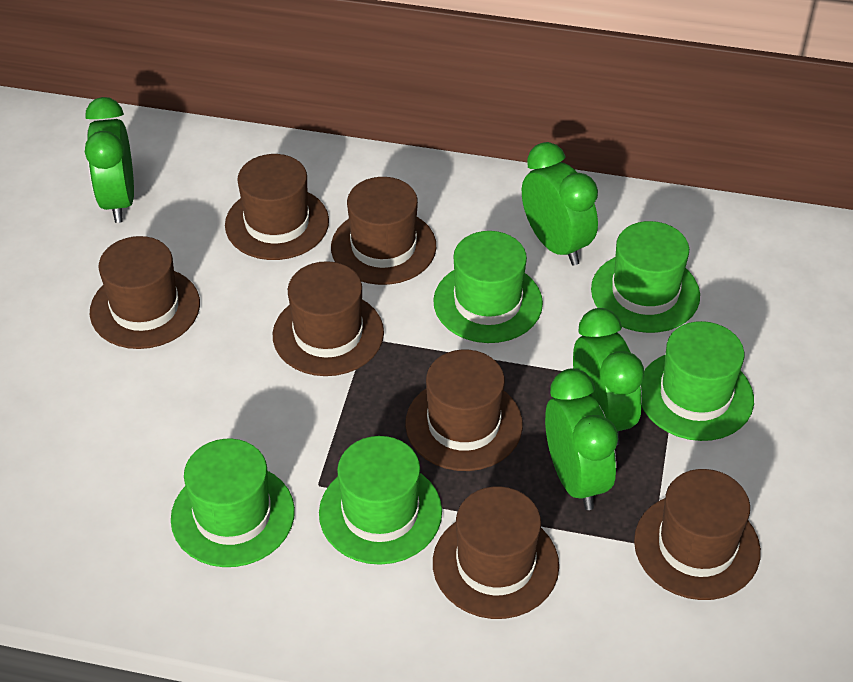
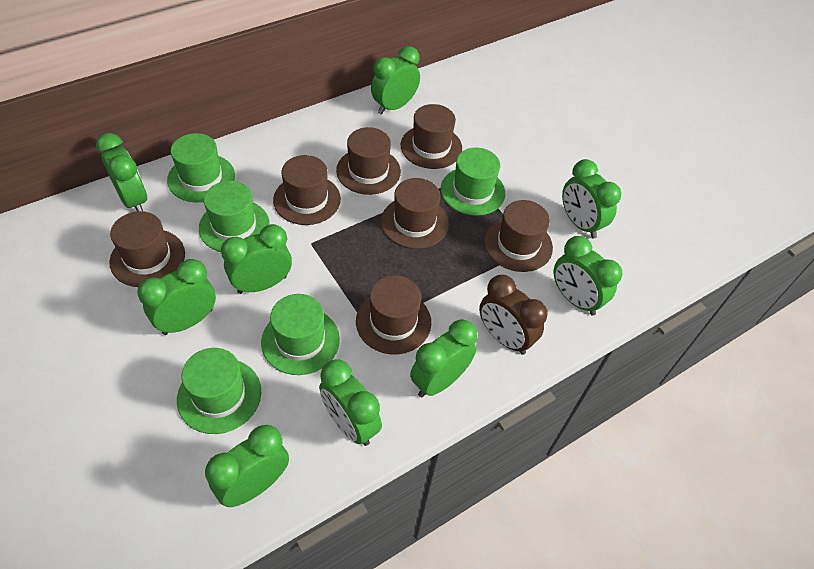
brown clock: none = 0 -> [479,275,548,355] = 1
green clock: [85,97,134,223] [522,142,598,266] [545,368,618,510] [573,308,644,445] = 4 -> [96,133,147,211] [137,259,216,335] [205,425,289,507] [221,224,292,294] [319,359,382,446] [371,46,420,115] [410,319,477,397] [554,236,622,315] [562,159,621,239] = 9

